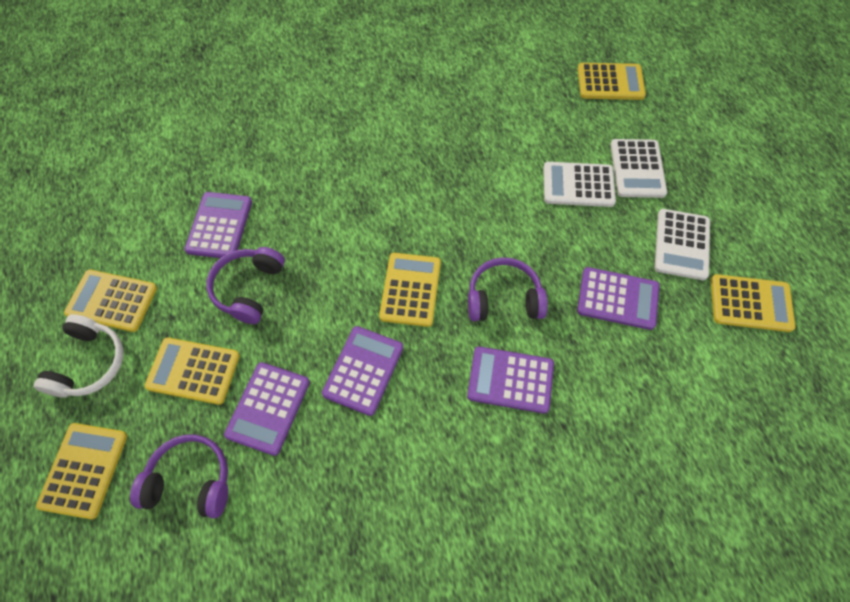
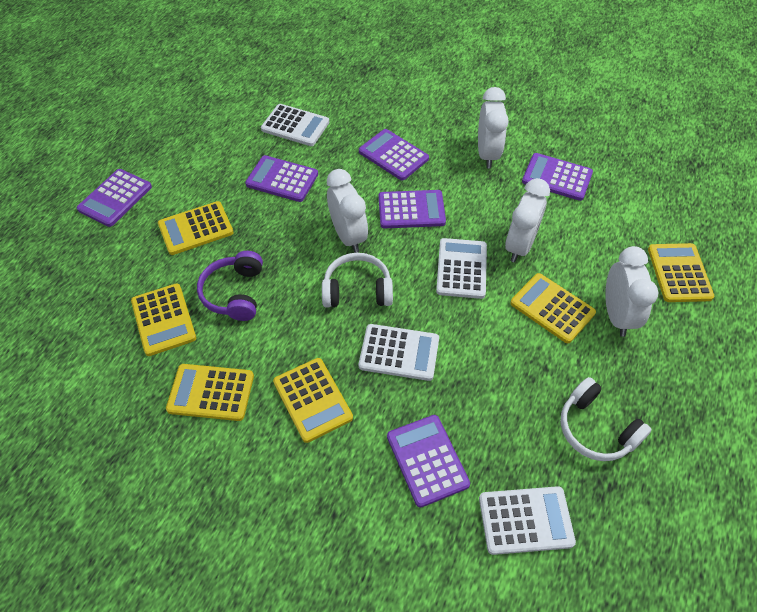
purple calculator: [184,192,252,258] [224,362,310,456] [322,326,403,416] [467,346,554,414] [577,267,660,330] = 5 -> [77,169,152,227] [245,155,318,202] [359,129,429,181] [379,190,446,228] [387,415,470,508] [522,153,593,201] = 6
purple headphones: [130,435,228,518] [206,247,285,324] [468,257,548,321] = 3 -> [197,251,263,321] = 1
white calculator: [543,162,616,207] [611,139,667,198] [655,209,710,280] = 3 -> [261,104,329,146] [359,324,439,381] [436,238,487,299] [479,486,576,555] = 4
white clock: none = 0 -> [327,169,368,253] [478,87,509,169] [505,178,550,263] [605,246,659,337] = 4
white headphones: [34,314,123,398] = 1 -> [322,253,393,307] [561,377,652,461] = 2

